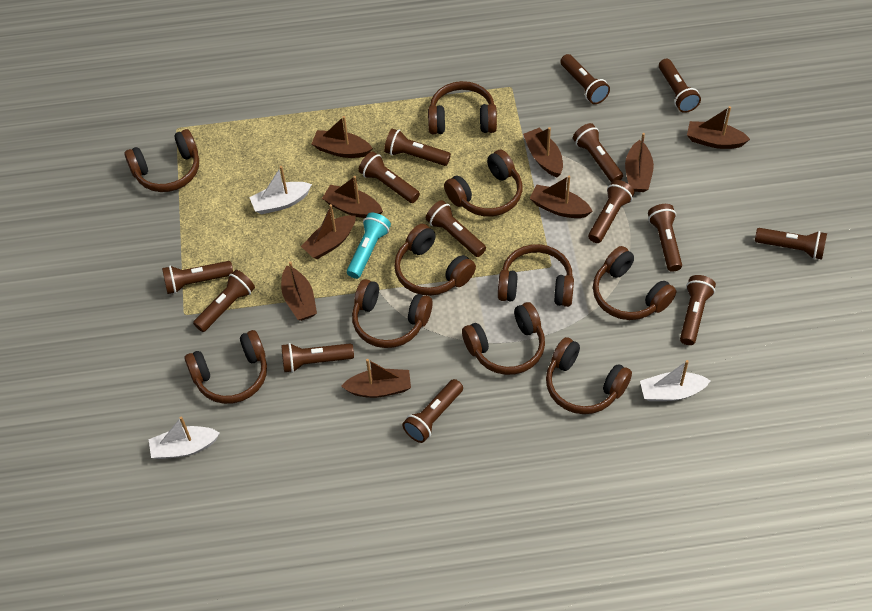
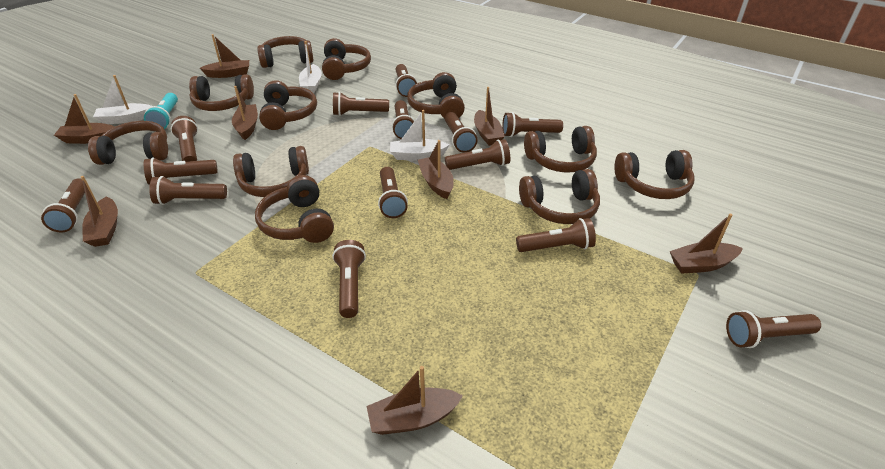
brown boat: [281,261,317,321] [301,204,356,259] [312,116,373,158] [322,176,383,218] [341,359,411,398] [523,127,563,177] [529,176,593,218] [625,133,654,192] [687,106,750,149] = 9 -> [54,94,115,144] [81,176,118,247] [200,34,249,78] [232,86,258,140] [367,366,463,435] [418,140,454,199] [474,87,505,146] [670,213,743,274] = 8
brown headphones: [124,129,199,192] [185,330,267,404] [352,279,432,348] [394,224,476,296] [428,81,497,134] [444,150,522,217] [462,302,545,375] [498,244,574,307] [546,337,632,414] [593,246,676,320] = 10 -> [88,121,168,165] [189,74,254,111] [233,146,309,197] [255,175,334,243] [257,36,313,68] [259,80,317,130] [322,38,371,80] [407,72,465,118] [519,169,600,224] [524,126,597,173] [614,150,694,199] = 11

